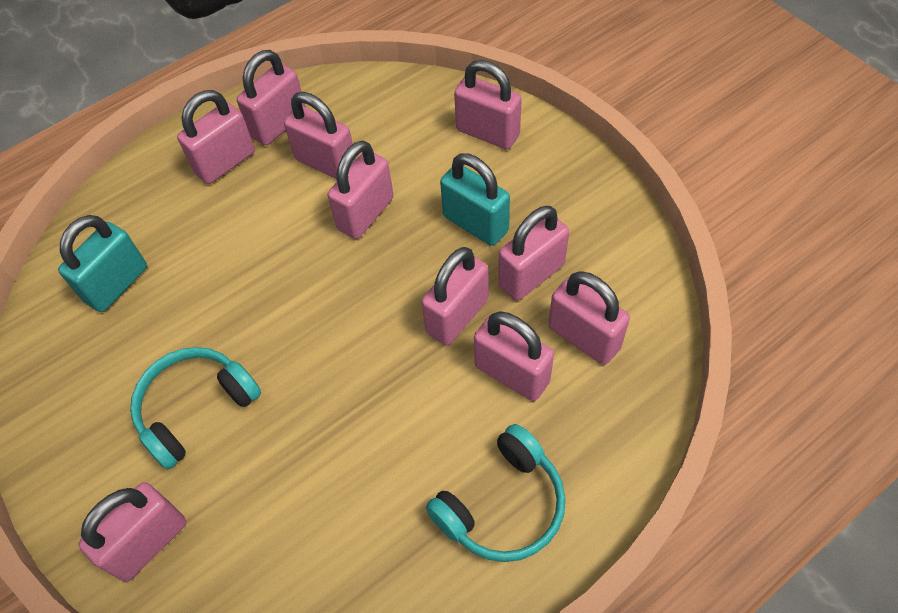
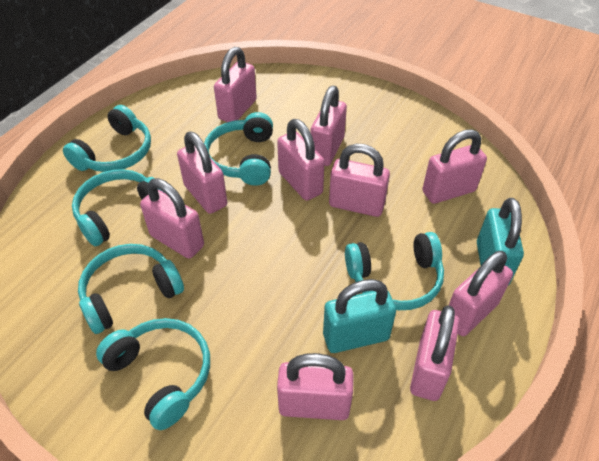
turquoise headphones: [130,347,261,470] [426,424,566,562] = 2 -> [63,105,151,172] [72,169,163,246] [78,244,184,334] [96,318,210,430] [204,112,273,186] [345,232,444,310] = 6

